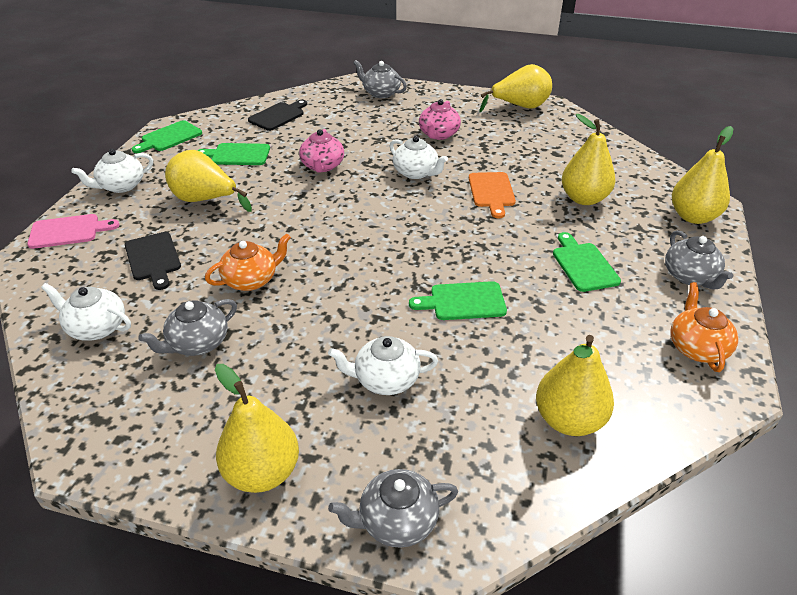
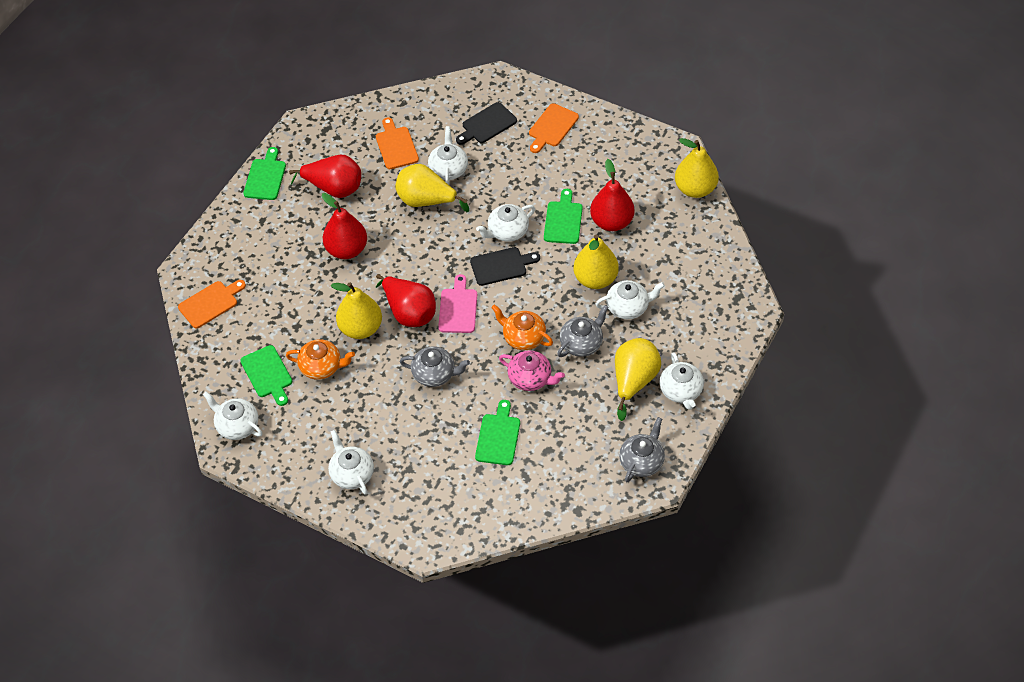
grey teapot: [138,299,237,356] [328,469,458,548] [353,60,407,98] [665,230,733,290] = 4 -> [400,346,470,387] [557,305,609,357] [619,417,665,482] = 3
orange cutting board: [469,172,516,218] = 1 -> [178,280,246,328] [376,117,419,169] [529,103,579,153] = 3
pink teapot: [299,129,344,172] [419,99,461,140] = 2 -> [499,350,565,391] = 1
red pear: none = 0 -> [289,155,361,198] [322,193,367,259] [376,274,436,327] [590,159,635,231] = 4
white teapot: [41,283,131,341] [71,149,153,193] [328,336,438,395] [390,136,448,179] = 4 -> [203,392,263,440] [328,430,374,495] [428,126,468,185] [476,204,535,242] [596,280,665,319] [659,352,704,410] = 6
yellow pear: [165,150,252,212] [215,364,299,493] [480,64,552,112] [536,335,614,436] [562,114,615,205] [672,126,733,224] = 6 -> [330,282,382,339] [395,164,469,212] [574,235,619,289] [615,338,661,421] [675,138,719,198] = 5

